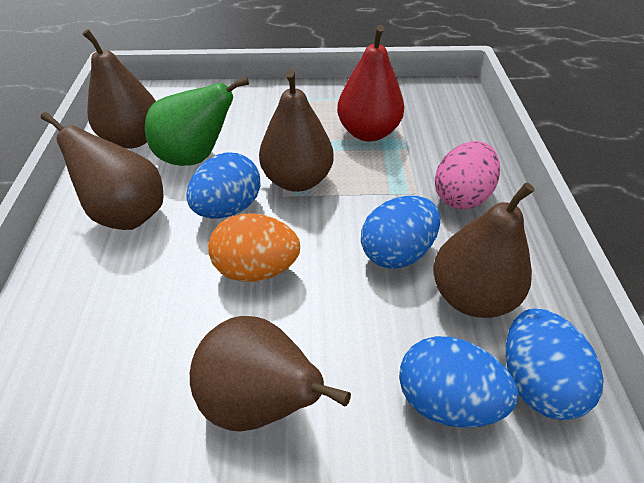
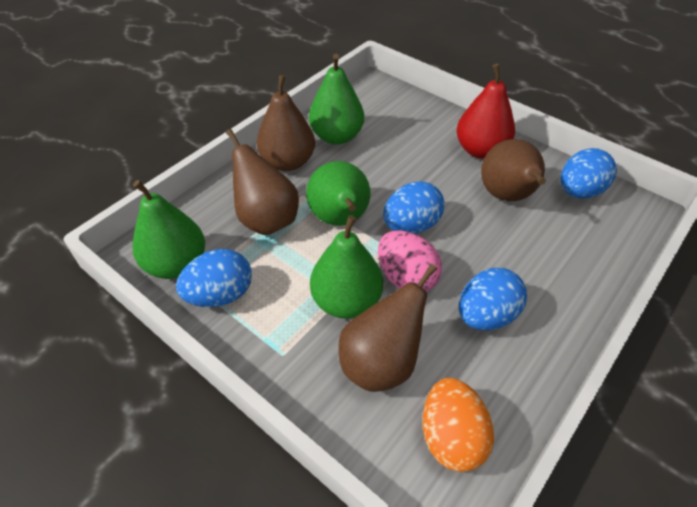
brown pear: [40,112,163,230] [82,29,156,149] [190,316,351,432] [259,70,334,192] [433,183,534,318] = 5 -> [226,129,299,235] [256,75,315,171] [339,264,437,392] [481,139,546,201] = 4
green pear: [145,77,249,166] = 1 -> [132,180,205,279] [306,161,370,226] [309,54,364,145] [310,215,383,319] = 4

